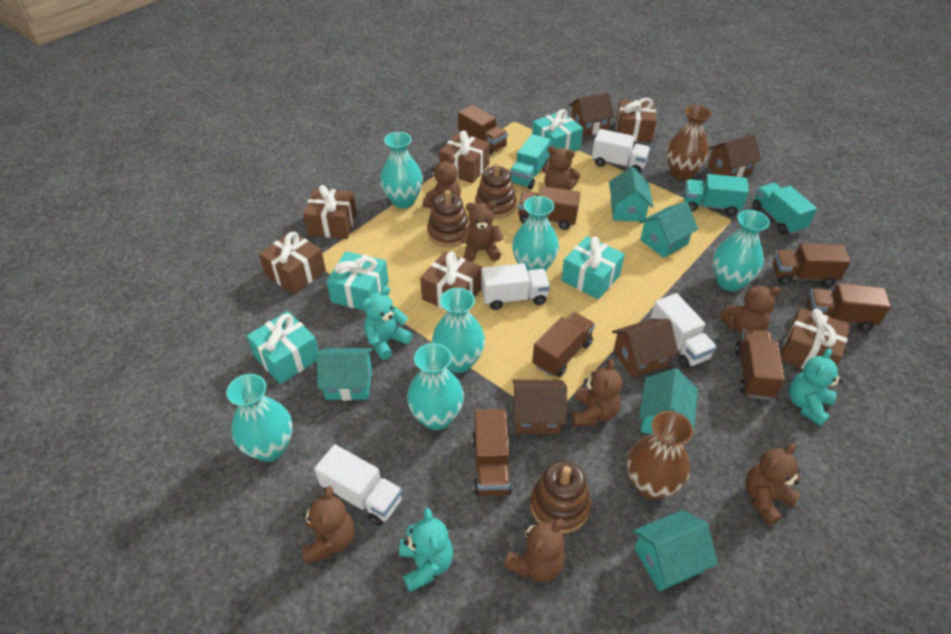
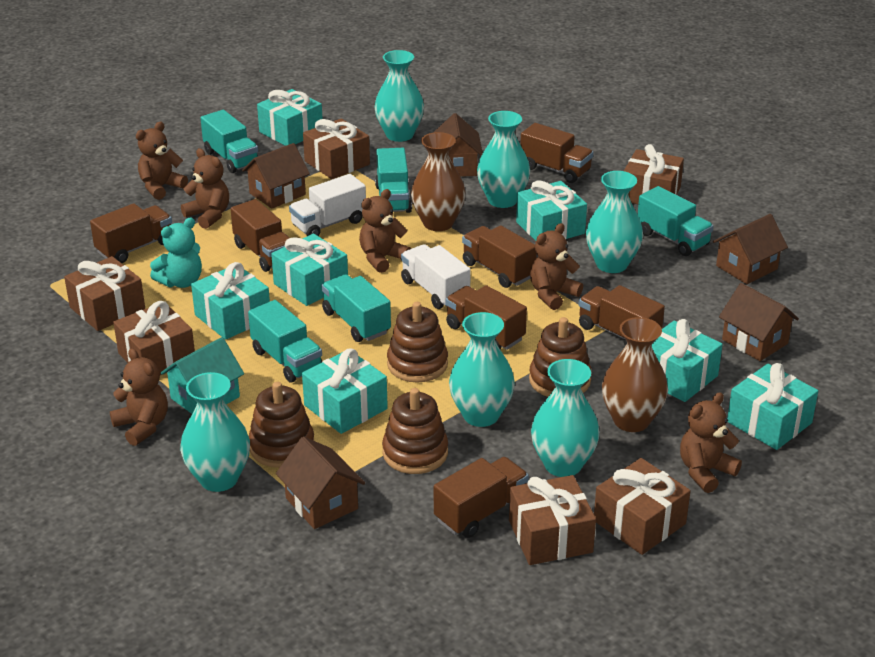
brown house: [513,380,567,434] [569,92,615,137] [612,319,679,378] [708,134,761,177] = 4 -> [242,143,310,209] [276,437,365,529] [433,113,483,177] [713,214,788,284] [719,283,799,361] = 5
brown stacking toy: [427,190,470,247] [475,163,516,219] [530,461,591,533] = 3 -> [249,382,314,468] [382,388,448,474] [387,302,448,382] [529,317,592,397] = 4
brown teddy bear: [302,486,354,564] [423,155,461,208] [460,201,503,262] [503,519,565,582] [542,146,580,190] [572,359,622,426] [720,286,781,335] [745,443,801,525] = 8 -> [110,348,168,446] [136,122,188,200] [181,148,229,229] [359,189,411,273] [530,223,583,310] [680,392,742,493] = 6
turquoise gift: [247,311,319,384] [327,251,389,311] [532,109,583,157] [561,236,625,300] = 4 -> [191,262,270,340] [257,89,323,146] [271,234,348,306] [302,348,388,434] [516,180,587,241] [651,319,723,402] [727,363,818,450] = 7
turquoise house: [317,348,373,401] [609,166,654,221] [633,510,718,591] [639,202,698,258] [639,368,698,434] = 5 -> [161,337,244,414] = 1
turquoise teddy bear: [362,286,412,360] [399,508,453,592] [789,348,843,426] = 3 -> [150,217,202,288] = 1
turquoise truck: [510,134,551,189] [684,174,749,216] [752,183,817,235] = 3 -> [200,110,258,173] [248,300,322,382] [321,274,391,342] [375,148,412,213] [638,186,714,256] = 5
white truck: [314,444,402,526] [481,263,550,310] [592,129,650,173] [650,293,717,368] = 4 -> [289,174,366,236] [401,244,471,309] = 2

